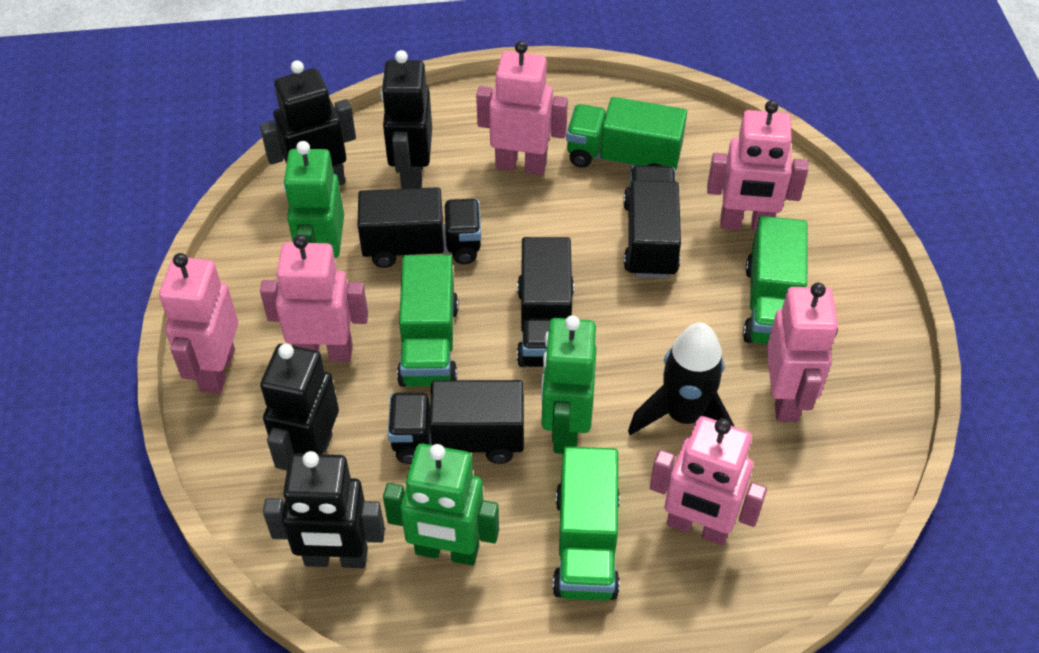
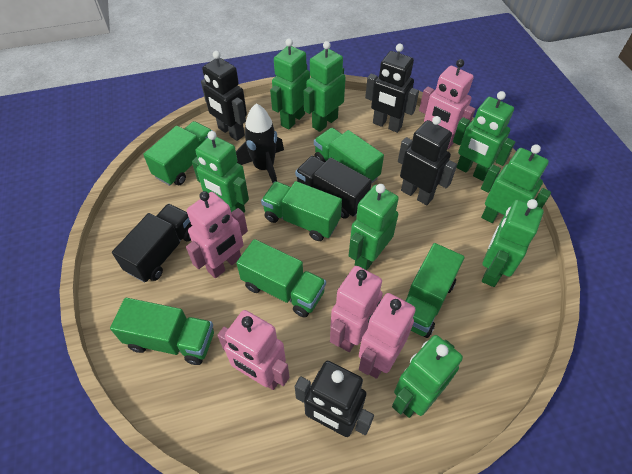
black truck: [358,187,481,268] [388,380,524,464] [517,237,574,367] [623,165,681,278] = 4 -> [112,204,192,283] [295,156,372,219] = 2
green robot: [283,141,344,258] [383,444,499,566] [541,315,597,454] = 3 -> [192,131,249,212] [270,38,310,130] [303,41,346,132] [349,184,399,270] [392,335,463,418] [453,91,515,181] [481,145,551,223] [482,199,544,287] = 8
green truck: [397,255,459,387] [553,446,620,601] [566,97,687,171] [743,216,808,344] = 4 -> [110,298,214,365] [143,121,213,186] [236,239,326,318] [261,181,342,241] [314,128,384,184] [405,243,464,338] = 6
pink robot: [159,253,238,394] [260,234,368,362] [476,41,568,175] [650,416,767,546] [707,100,808,231] [766,282,838,422] = 6 -> [186,191,248,278] [217,310,289,390] [330,266,383,352] [359,293,416,379] [419,59,475,149] = 5

